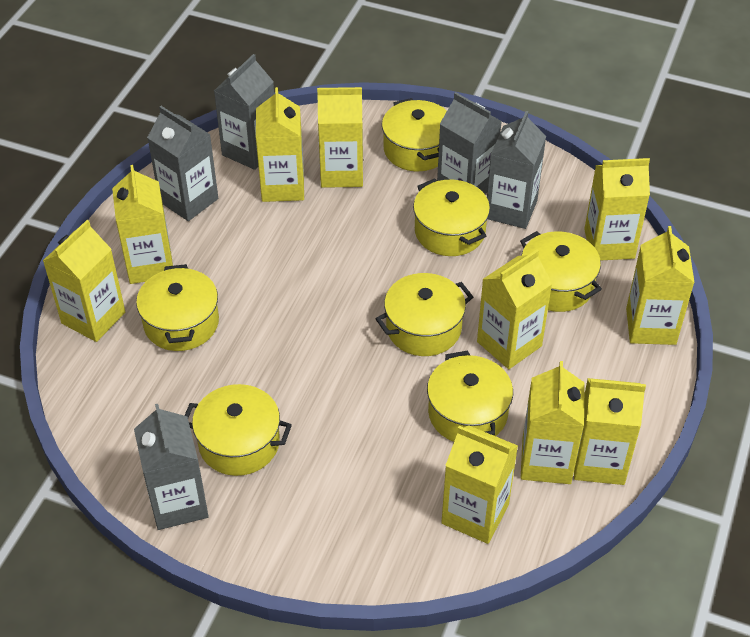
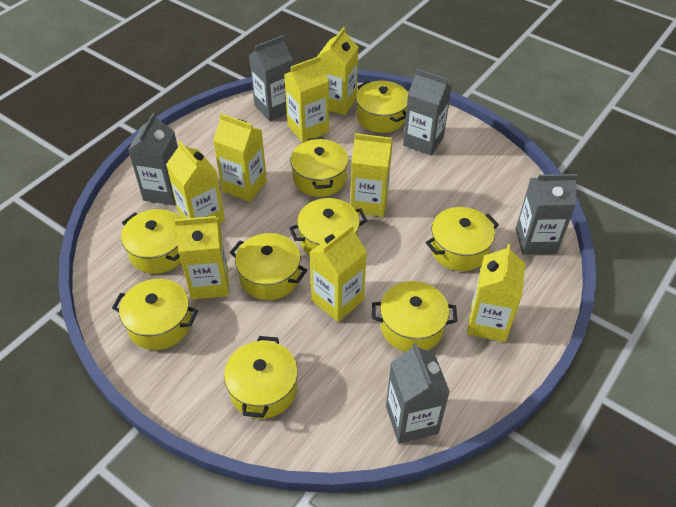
yellow carton: [43,220,125,342] [112,165,173,284] [256,87,304,202] [317,87,363,188] [441,425,518,544] [477,249,552,369] [521,361,585,484] [574,378,646,485] [584,158,650,261] [626,226,695,345] = 10 -> [166,141,225,223] [175,216,229,300] [213,113,267,202] [284,56,329,143] [309,225,367,322] [317,27,358,115] [351,133,393,217] [467,244,525,342] = 8
yellow pot: [136,264,219,351] [184,384,292,476] [376,273,473,356] [382,98,447,171] [413,178,490,256] [427,351,513,442] [520,231,602,312] = 7 -> [112,279,198,350] [121,209,181,274] [224,336,298,419] [230,233,307,300] [289,198,367,256] [290,137,348,197] [356,81,408,133] [372,281,457,352] [426,207,499,271] = 9

